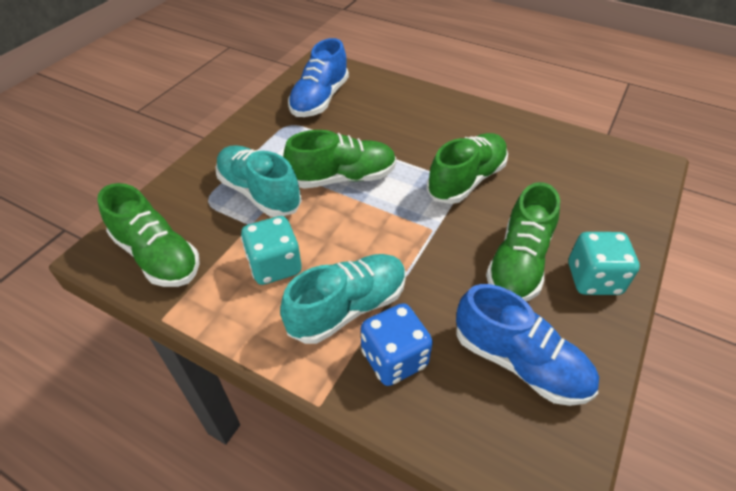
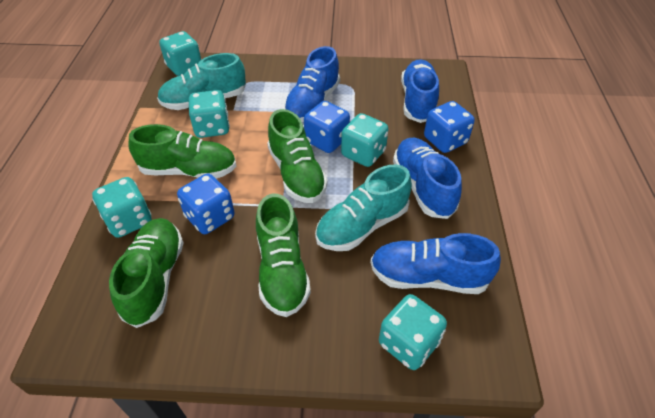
blue dice: [361,303,433,386] = 1 -> [177,174,235,234] [304,101,350,153] [424,101,475,153] = 3
blue shoe: [288,38,349,117] [456,284,599,406] = 2 -> [284,46,340,122] [370,233,501,294] [393,138,462,219] [401,59,439,123] = 4
turquoise dice: [241,216,302,285] [569,232,640,295] = 2 -> [92,177,152,238] [159,31,202,76] [189,90,230,138] [341,113,388,167] [379,294,447,370] = 5

